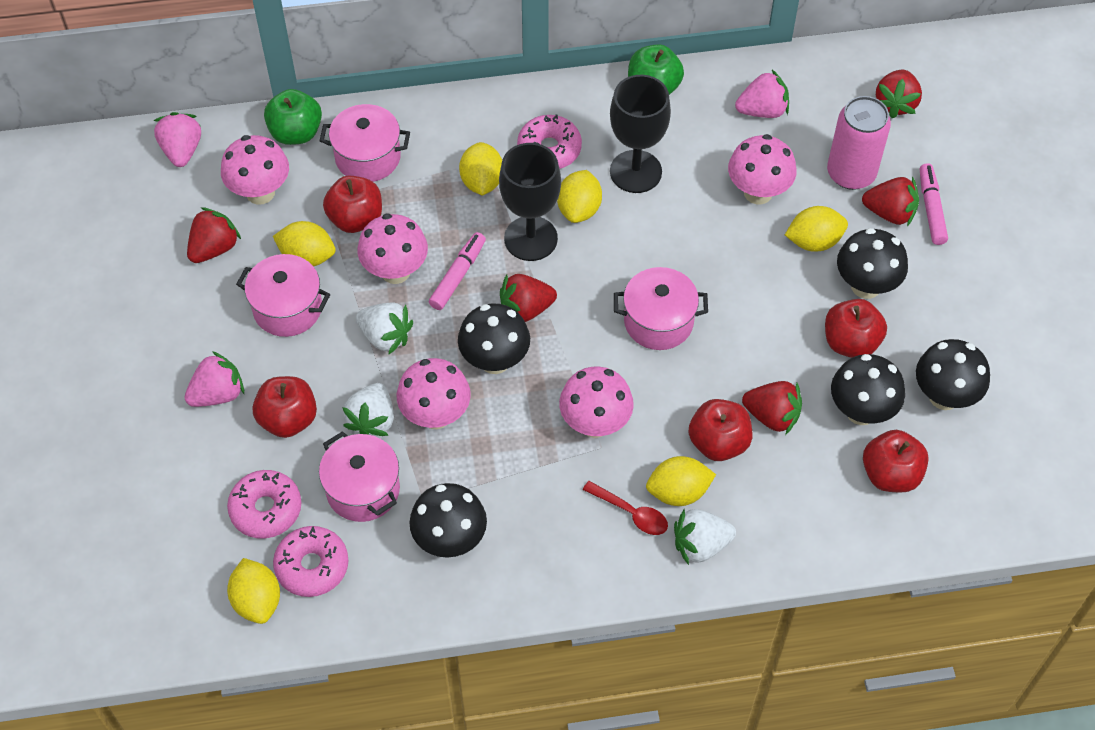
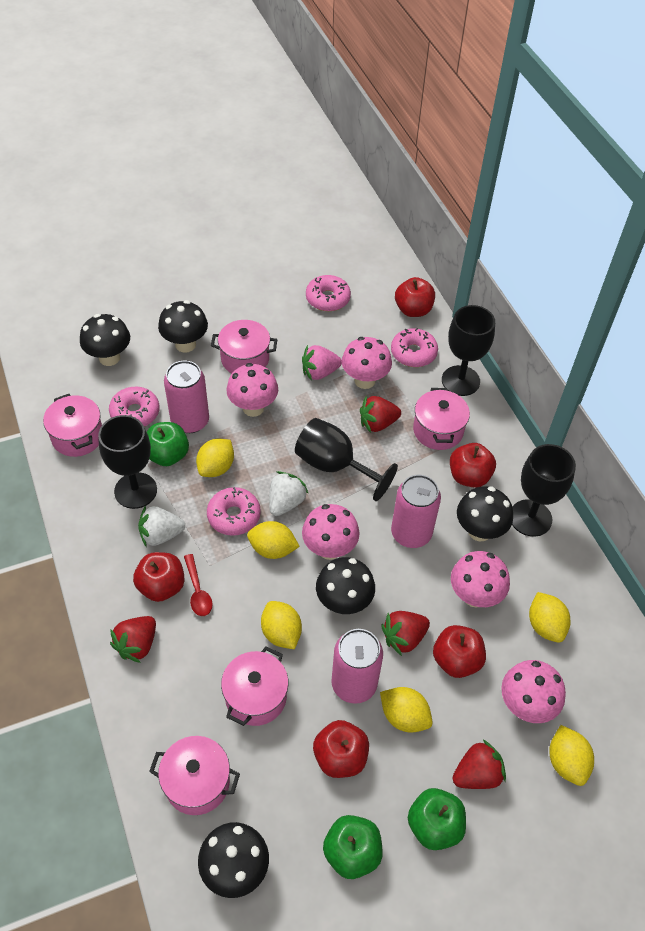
black goblet: [499,143,561,261] [610,75,671,193] = 2 -> [98,415,157,509] [295,418,398,501] [442,305,495,396] [512,444,576,537] = 4
green apple: [264,89,322,145] [628,44,684,95] = 2 -> [147,422,189,466] [323,815,383,879] [408,788,466,850] = 3
pink can: [827,96,891,190] = 1 -> [164,360,209,433] [331,629,383,704] [391,475,441,548] = 3
pink donut: [227,470,302,539] [273,526,348,597] [517,115,582,169] = 3 -> [109,387,159,427] [207,487,261,536] [306,275,351,311] [391,328,438,367] = 4
pink marker: [429,232,486,310] [920,163,948,245] = 2 -> none = 0
pink pot: [236,254,330,337] [319,431,400,522] [320,104,410,182] [614,267,708,350] = 4 -> [43,394,102,457] [149,736,240,815] [211,320,278,373] [221,647,289,726] [413,388,470,450] = 5
pink strawberry: [153,112,201,167] [184,351,244,407] [735,70,789,118] = 3 -> [302,345,342,381] = 1
red strawberry: [187,207,241,263] [500,274,557,322] [742,381,802,435] [862,176,919,226] [876,70,922,118] = 5 -> [110,616,156,663] [360,396,401,433] [381,611,430,656] [452,740,506,789] = 4
white strawberry: [343,383,394,436] [356,302,413,355] [674,509,736,565] = 3 -> [138,505,185,546] [269,471,309,516] = 2

